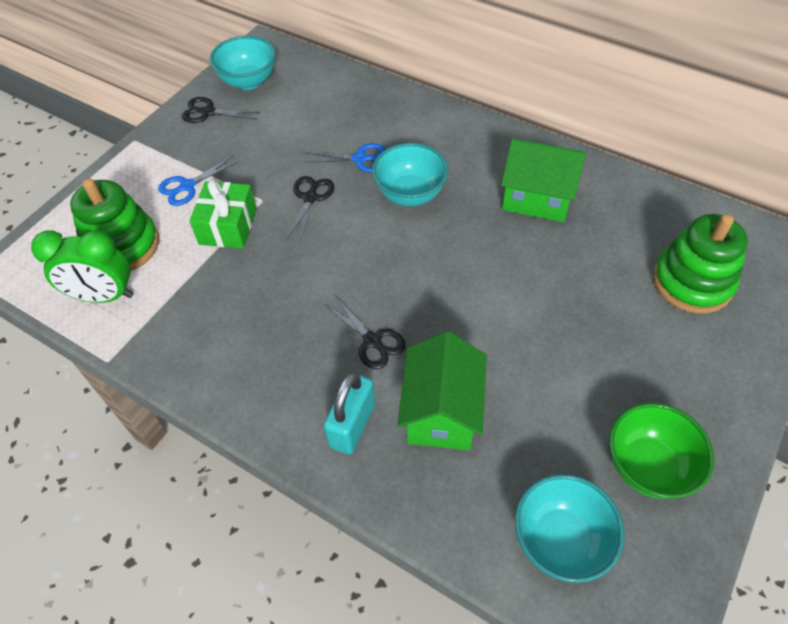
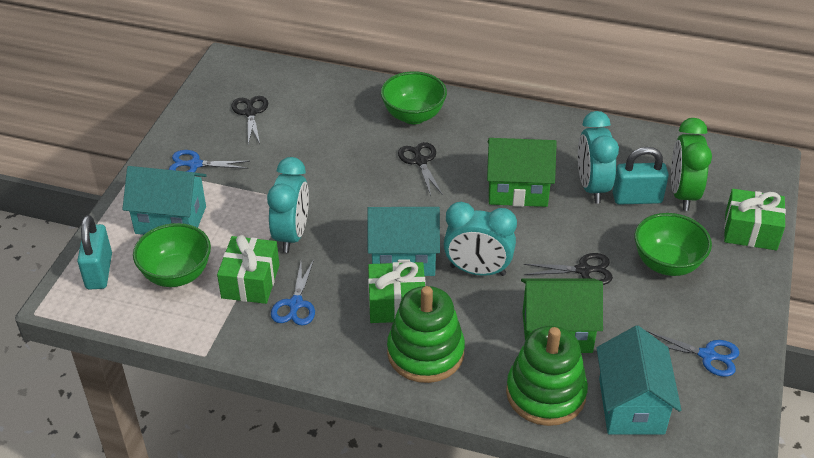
blue scissors: [158,156,239,206] [304,143,386,172] = 2 -> [169,150,250,172] [271,260,315,326] [647,331,739,377] = 3
green bowl: [609,403,714,499] = 1 -> [133,223,211,287] [381,71,447,124] [634,213,712,276] = 3
green gift: [189,180,257,249] = 1 -> [217,235,279,304] [368,262,426,323] [724,189,786,250] = 3
turquoise bowl: [210,36,276,90] [372,143,448,206] [515,474,625,583] = 3 -> none = 0
turquoise clock: none = 0 -> [267,157,309,253] [444,202,517,276] [578,111,619,203] = 3
turquoise house: none = 0 -> [122,166,207,235] [367,207,440,276] [597,326,681,435] = 3
turquoise padlock: [324,372,375,454] = 1 -> [77,215,112,289] [613,147,669,204] = 2

